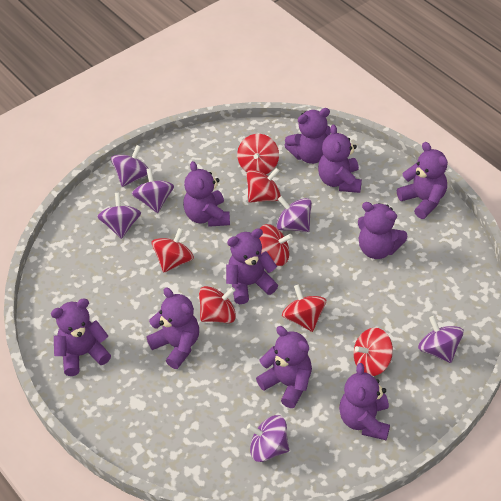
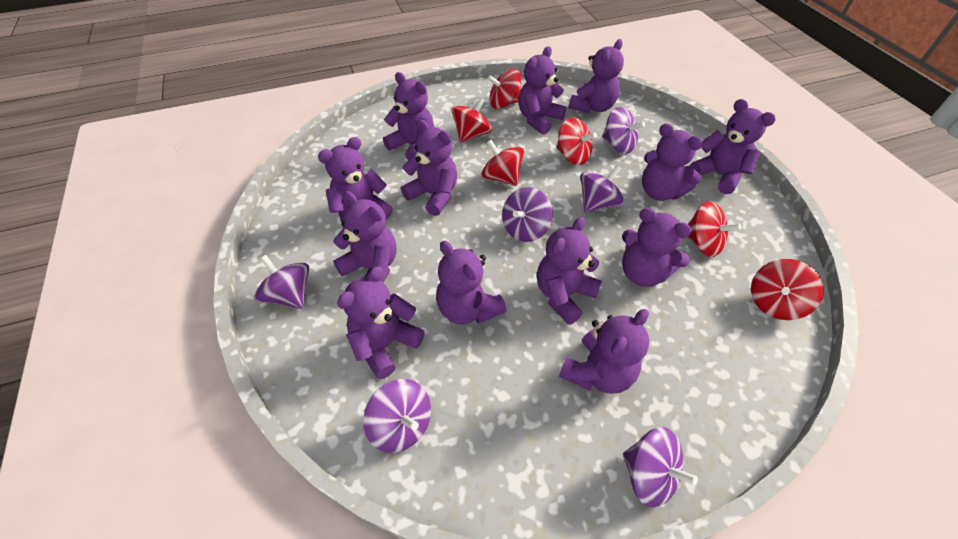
purple teddy bear: [51,298,111,376] [146,288,199,369] [183,161,230,227] [226,228,278,304] [256,326,312,408] [284,108,331,164] [318,125,362,193] [339,363,390,440] [358,202,408,259] [397,142,448,219] = 10 -> [318,137,392,228] [333,191,397,282] [337,267,425,379] [383,72,434,160] [401,119,457,216] [436,240,507,324] [518,46,566,135] [537,217,602,325] [559,309,649,394] [569,39,624,113] [622,208,692,287] [642,123,703,201] [690,99,776,194] = 13
red spinning top: [152,228,194,272] [199,286,236,323] [237,134,279,174] [246,168,281,203] [259,224,293,266] [282,284,326,332] [354,328,393,376] = 7 -> [452,97,492,142] [482,140,524,186] [488,69,521,109] [556,117,597,165] [688,201,741,257] [751,259,824,320] = 6

